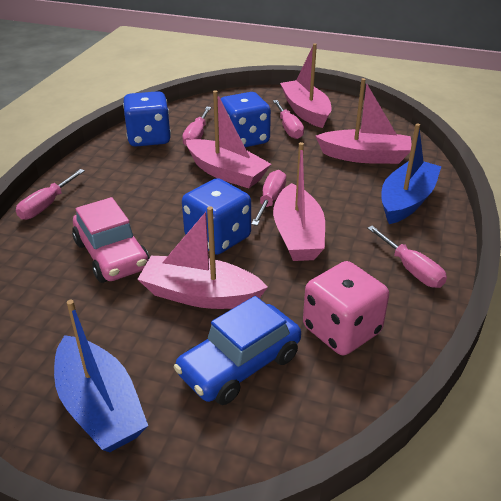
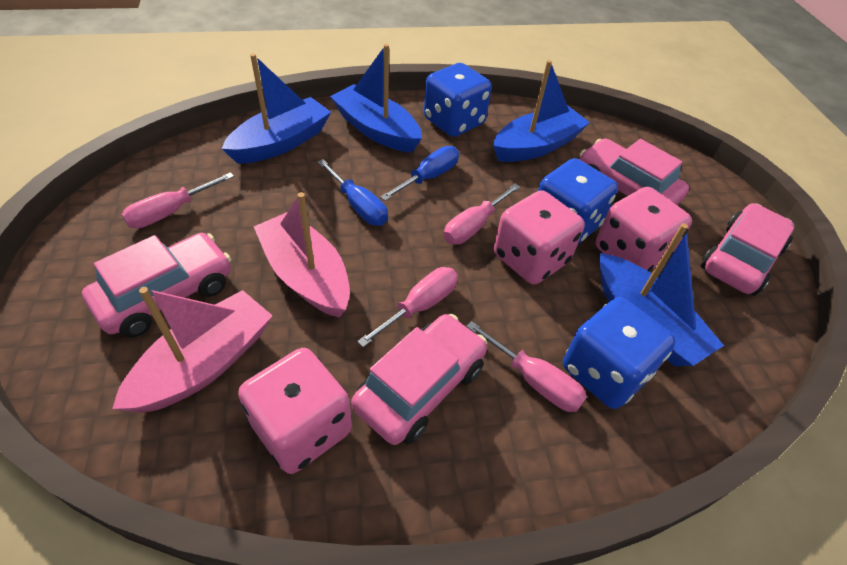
blue boat: [54,300,148,452] [381,123,442,224] = 2 -> [222,53,331,164] [330,44,422,153] [493,60,590,162] [600,223,724,366] = 4
blue car: [174,296,301,405] = 1 -> none = 0
blue screwdriver: none = 0 -> [317,159,388,226] [380,146,459,201] = 2
pink boat: [137,206,268,309] [186,90,271,188] [273,142,325,261] [280,43,332,128] [315,78,412,164] = 5 -> [112,287,273,413] [254,192,350,318] = 2
pink car: [72,197,150,283] = 1 -> [82,233,231,338] [351,314,487,445] [580,138,689,205] [701,203,794,296] = 4
pink dice: [303,261,389,355] = 1 -> [238,348,352,474] [494,190,585,285] [595,187,692,272] = 3
pink screwdriver: [16,169,85,220] [182,107,211,146] [251,170,286,226] [273,100,304,139] [367,226,447,288] = 5 -> [122,172,234,228] [357,267,458,347] [444,184,520,244] [466,321,587,412] = 4

